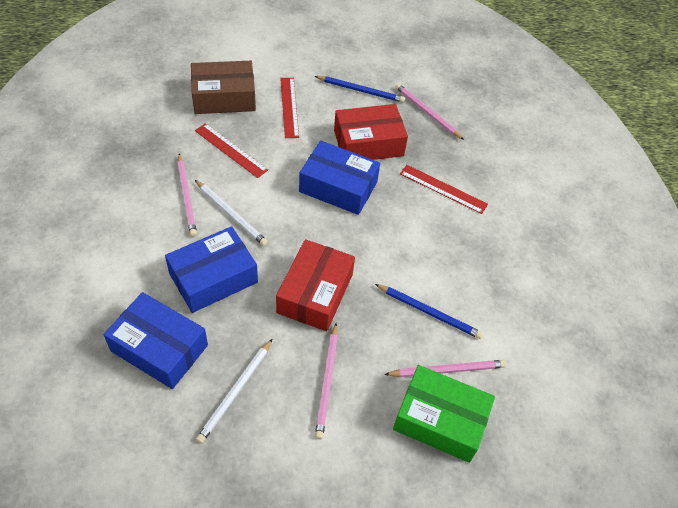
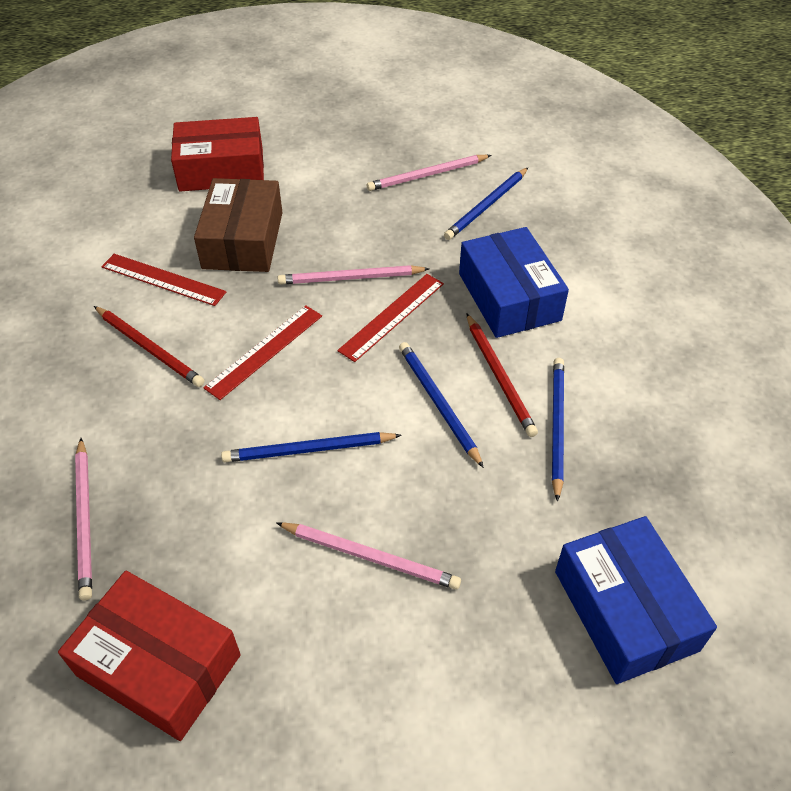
blue box: [104,292,208,389] [165,226,258,313] [299,141,380,215] = 3 -> [459,227,569,338] [555,516,717,684] = 2
blue pencil: [315,76,405,103] [375,284,483,339] = 2 -> [221,432,402,462] [399,342,484,468] [444,168,528,240] [552,358,564,502] = 4
green box: [393,365,495,463] = 1 -> none = 0
red pencil: none = 0 -> [94,306,204,387] [466,313,538,437] = 2
white pencil: [195,180,268,246] [196,339,272,443] = 2 -> none = 0

